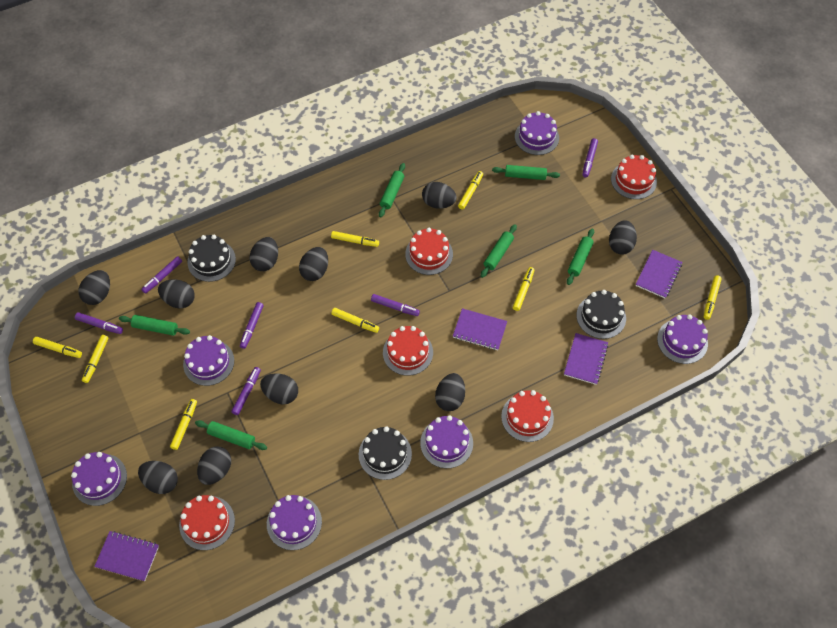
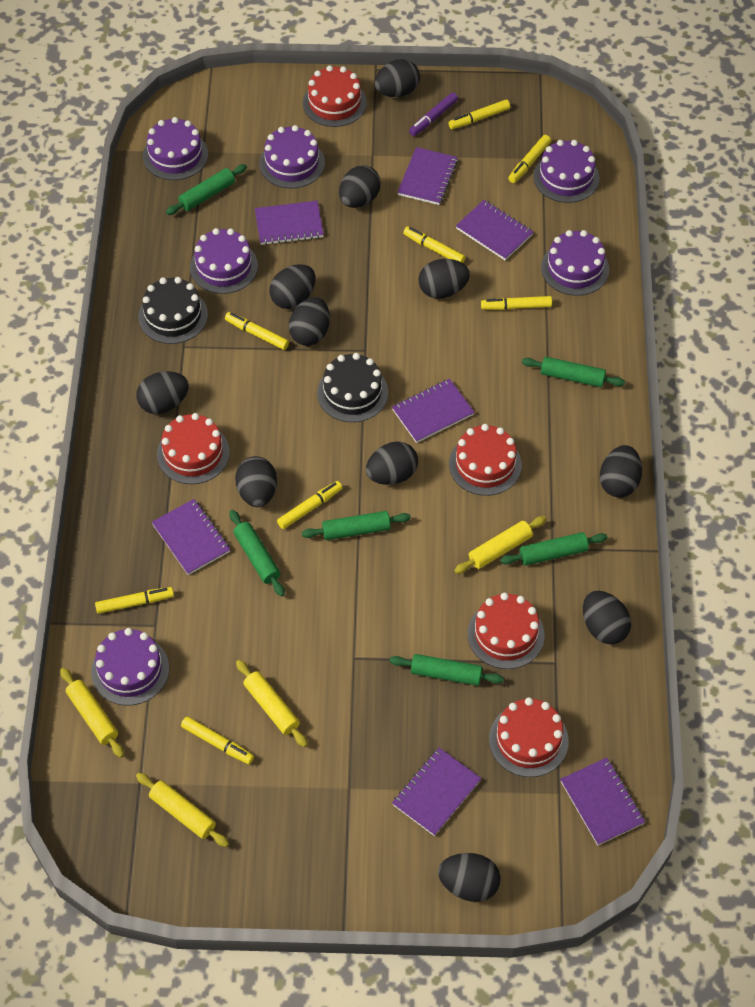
black cake: [187,235,236,282] [359,426,412,480] [577,290,626,339] = 3 -> [139,277,208,344] [317,353,388,422] = 2
black egg: [78,270,110,305] [138,461,178,494] [158,279,194,308] [197,446,231,485] [249,237,278,271] [260,373,298,404] [299,247,328,281] [422,182,457,209] [435,373,465,411] [609,220,637,254] = 10 -> [136,371,189,414] [235,456,277,507] [270,264,316,309] [289,297,330,346] [339,165,381,208] [366,441,418,485] [375,59,420,97] [419,259,470,299] [438,853,501,902] [583,591,631,644] [600,445,642,498] = 11
purple marker: [75,312,123,334] [141,256,182,294] [231,367,261,415] [240,302,264,349] [371,294,420,316] [582,138,598,177] = 6 -> [409,92,458,136] = 1
purple notebook: [94,531,159,581] [453,308,507,350] [564,333,608,385] [635,250,683,298] = 4 -> [152,499,230,575] [255,201,324,245] [392,379,475,443] [392,748,481,836] [397,147,458,205] [456,200,533,260] [560,758,645,845] = 7
yellow rolling pin: none = 0 -> [60,668,124,758] [136,773,229,847] [236,660,308,747] [454,516,546,574] = 4

